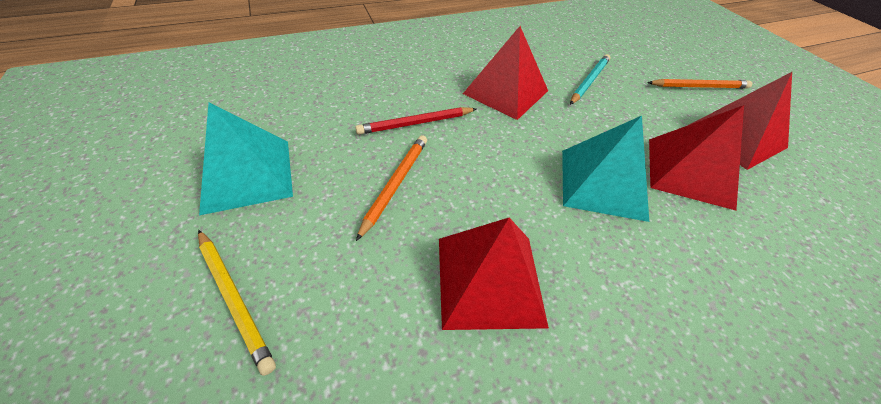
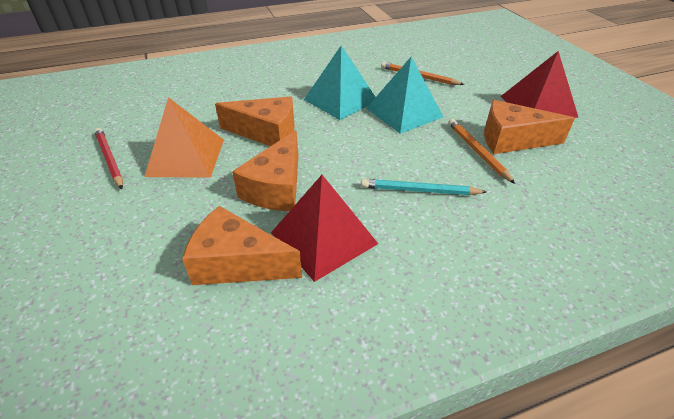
orange cheese: none = 0 -> [182,206,302,285] [215,96,295,146] [232,130,298,211] [484,100,575,154] = 4
orange pyramid: none = 0 -> [145,97,224,178] = 1
red pyramid: [439,218,549,330] [463,26,548,120] [649,105,744,210] [687,72,792,170] = 4 -> [271,175,378,282] [500,51,578,118] = 2
yellow pencil: [198,230,276,376] = 1 -> none = 0

